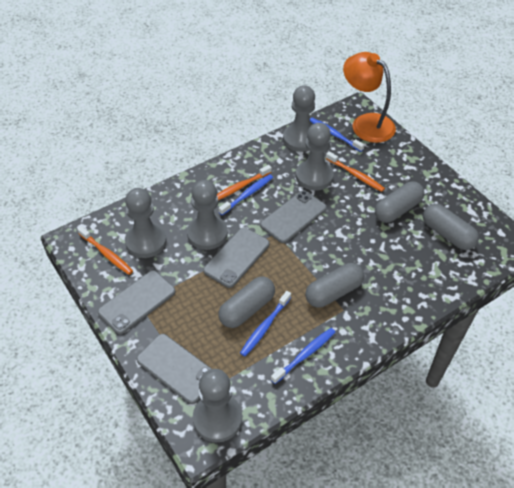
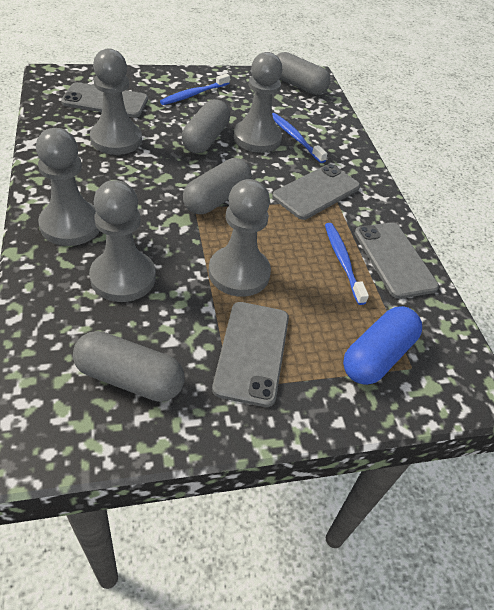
blue capsule: none = 0 -> [343,306,422,385] = 1
blue toothbrush: [219,174,273,215] [240,291,291,357] [271,328,335,384] [310,118,365,152] = 4 -> [160,74,230,105] [272,113,327,163] [325,223,369,305] = 3
orange lamp: [343,52,396,143] = 1 -> none = 0
orange toothbrush: [78,226,133,275] [217,165,272,200] [325,151,385,192] = 3 -> none = 0

